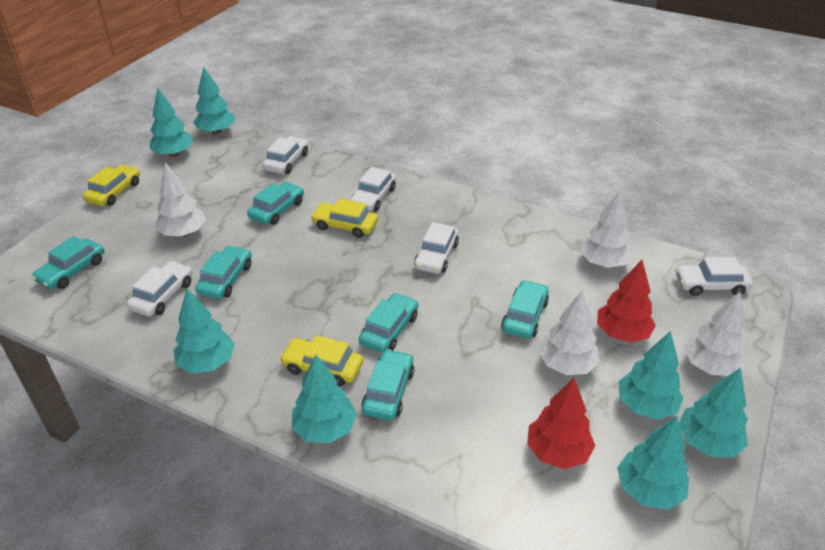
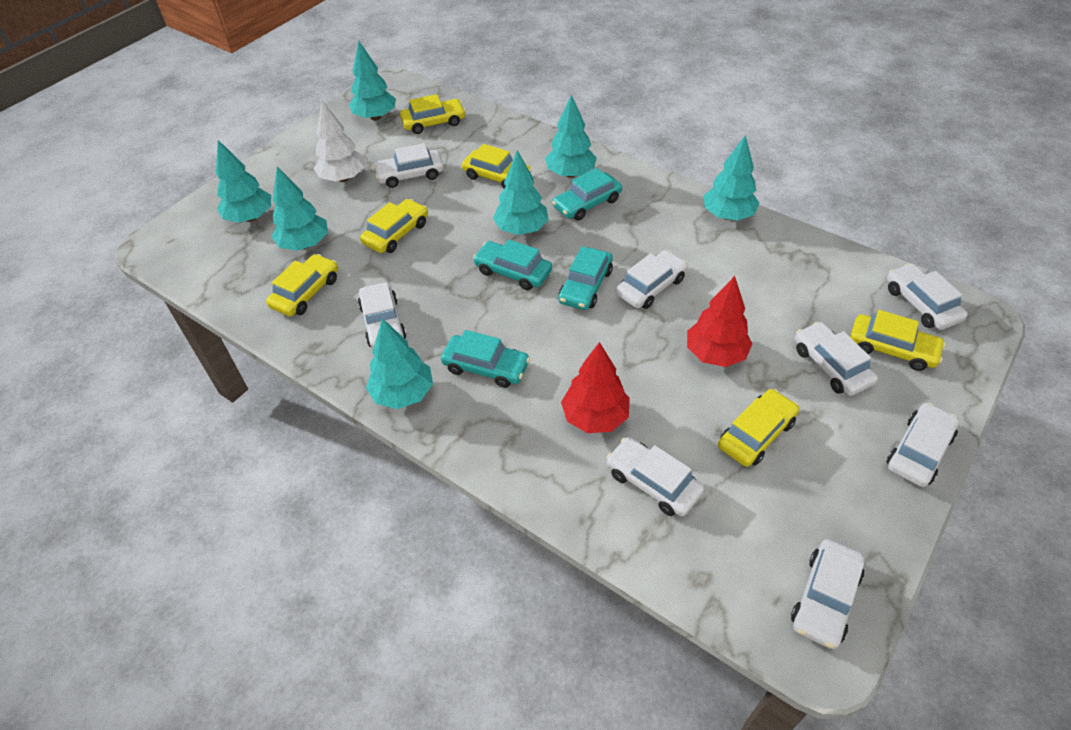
turquoise car: [32,236,104,289] [195,246,252,299] [247,182,304,225] [359,293,418,353] [362,349,414,420] [501,280,549,339] = 6 -> [441,330,530,388] [473,239,552,290] [552,168,622,221] [558,246,613,310] = 4
white car: [127,261,192,317] [262,136,308,174] [350,167,396,211] [414,222,459,274] [676,257,753,296] = 5 -> [358,282,406,348] [373,143,444,188] [606,437,704,516] [616,250,688,309] [791,539,865,649] [795,322,878,396] [886,403,959,487] [887,263,968,330] = 8
white tree: [155,162,206,237] [539,291,600,375] [580,190,633,268] [684,292,747,376] = 4 -> [314,101,365,182] = 1
yellow car: [83,165,140,206] [280,335,363,386] [311,199,378,238] = 3 -> [266,254,338,316] [360,199,428,253] [400,94,466,134] [462,144,532,188] [718,389,799,467] [850,310,946,371] = 6

